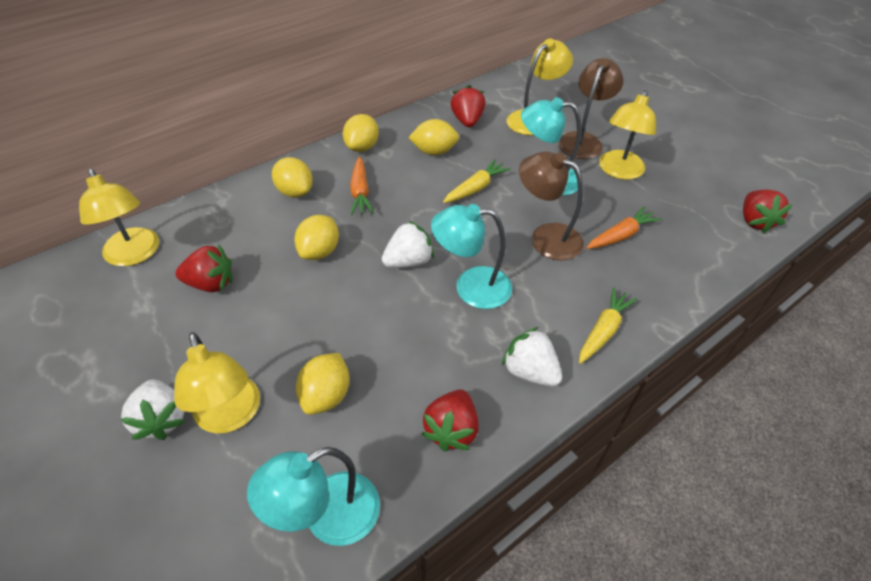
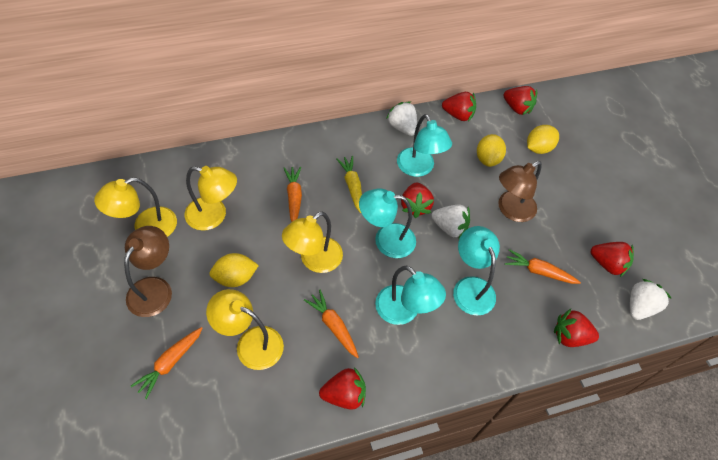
orange carrot: [350,157,374,215] [586,206,661,249] = 2 -> [131,327,203,399] [284,167,302,222] [304,290,359,358] [505,249,581,284] = 4
red strawberry: [175,244,232,292] [422,389,478,451] [451,85,486,128] [743,190,793,233] = 4 -> [319,367,366,410] [401,182,434,218] [442,92,476,121] [503,86,537,115] [554,309,599,347] [591,242,634,277] = 6
turquoise lamp: [247,447,380,546] [431,204,512,309] [521,97,582,196] = 3 -> [359,188,416,258] [375,266,446,325] [397,114,452,177] [453,226,500,316] = 4
yellow carrot: [443,159,511,203] [579,287,638,364] = 2 -> [337,156,362,213] = 1
yellow lemon: [272,157,313,197] [294,215,339,260] [296,353,349,415] [343,114,379,152] [408,119,459,155] = 5 -> [209,253,259,287] [477,134,506,167] [527,125,559,154] = 3

